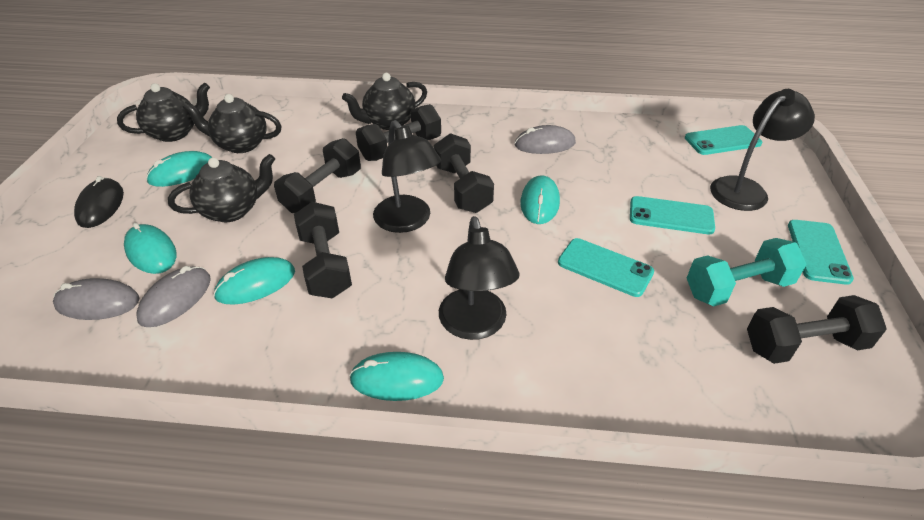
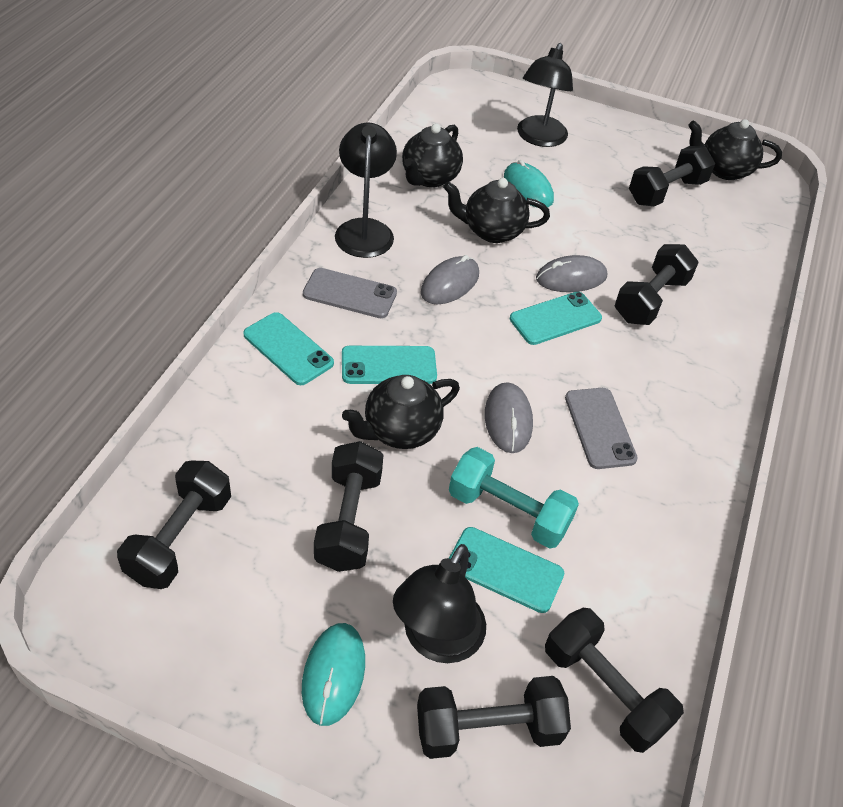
black dumbbell: [274,138,361,213] [294,202,352,299] [356,104,441,161] [434,133,494,213] [747,295,887,364] = 5 -> [117,461,231,589] [314,441,383,572] [417,676,571,759] [545,608,684,753] [615,244,699,325] [629,146,715,206] = 6
black mouse: [74,176,124,228] = 1 -> none = 0
grey phone: none = 0 -> [303,268,397,318] [565,388,638,469] = 2
turquoise mouse: [124,223,177,274] [146,151,212,187] [213,257,295,305] [349,352,444,401] [520,175,560,224] = 5 -> [302,623,365,726] [504,160,554,208] = 2

